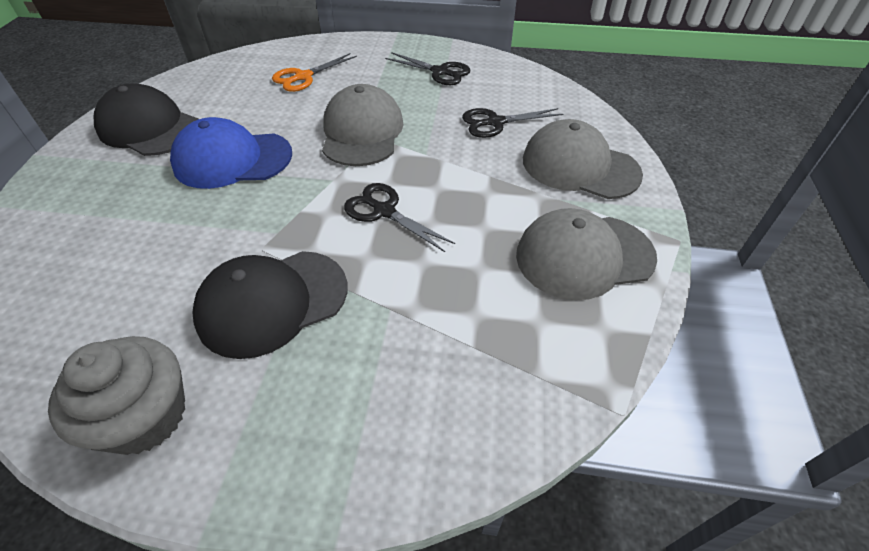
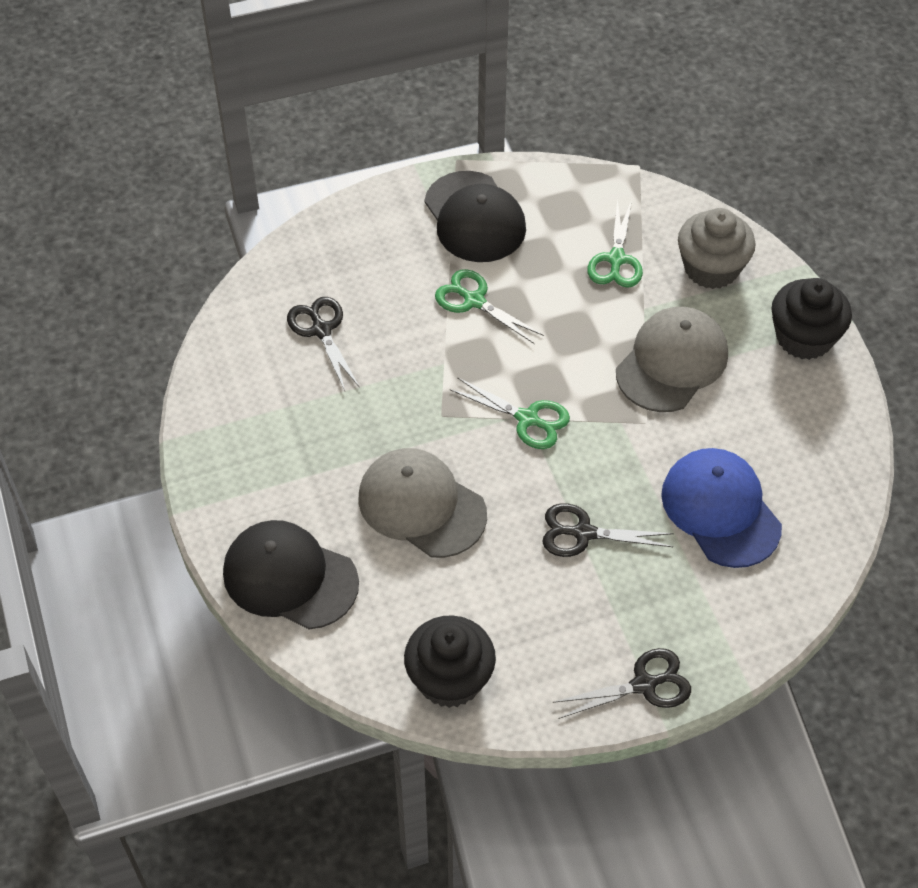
black cupcake: none = 0 -> [404,615,496,708] [771,278,852,360] = 2
green scissors: none = 0 -> [435,269,544,344] [450,377,570,449] [587,199,643,288] = 3
grey cap: [322,84,403,166] [516,208,657,300] [523,119,643,199] = 3 -> [358,448,487,558] [616,307,728,412] = 2
orange scissors: [272,53,357,92] = 1 -> none = 0

